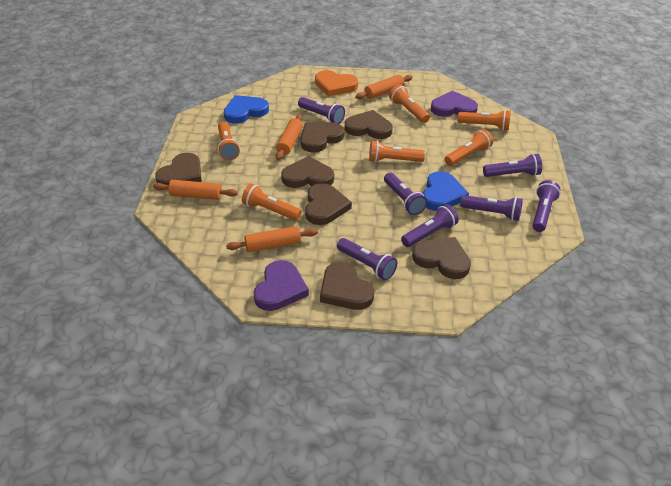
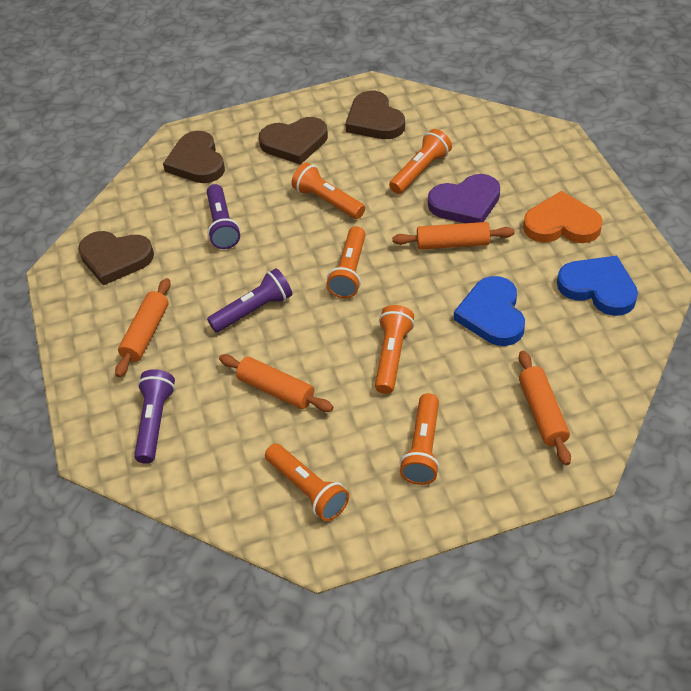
brown heart: [155,153,202,185] [281,156,334,188] [301,122,344,153] [305,183,352,225] [320,262,374,310] [345,110,393,139] [412,237,471,279] = 7 -> [78,231,154,285] [163,131,225,183] [259,117,328,165] [345,91,405,139] = 4
purple flashlight: [298,97,345,124] [337,238,397,280] [384,173,427,215] [401,204,459,247] [460,195,523,221] [483,154,542,177] [533,180,561,232] = 7 -> [134,369,175,464] [207,184,240,249] [207,268,292,332] = 3
purple heart: [253,260,309,311] [431,91,478,117] = 2 -> [428,174,500,223] = 1

